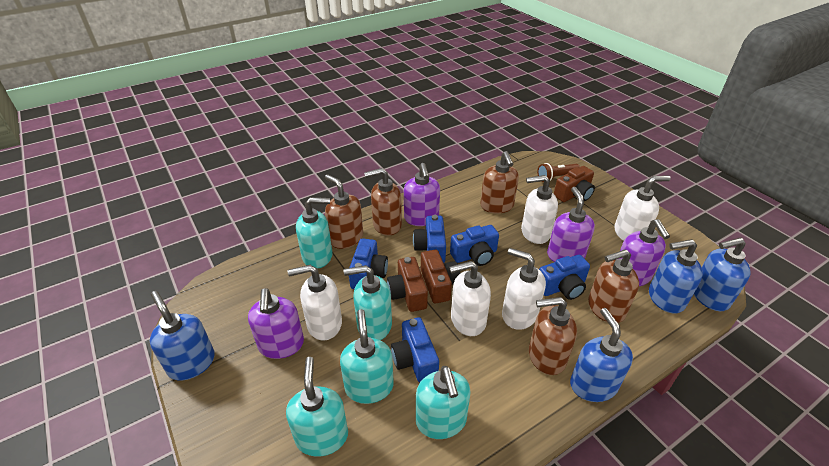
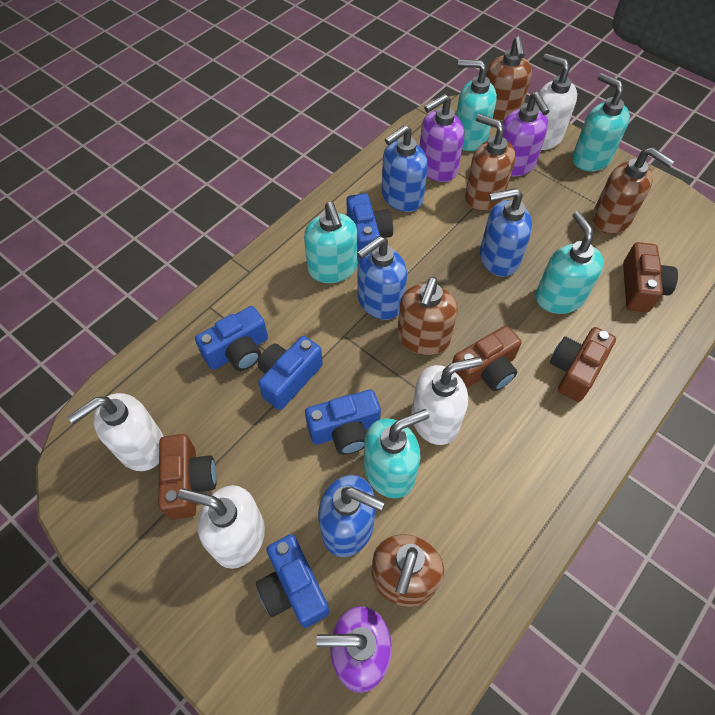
brown camera: [387,257,428,312] [421,250,460,304] [554,166,595,202] = 3 -> [158,434,217,520] [452,325,521,391] [550,327,616,402] [623,242,678,313] = 4
brown flashlight: [537,163,580,182] = 1 -> none = 0
purple soap dispenser: [248,288,304,359] [404,163,440,226] [547,187,595,262] [619,219,670,286] = 4 -> [316,606,392,693] [420,94,464,182] [502,92,549,177] = 3
white soap dispenser: [288,265,342,340] [449,261,491,336] [502,248,546,330] [521,175,558,244] [614,176,671,241] = 5 -> [68,393,164,471] [178,485,265,569] [411,357,482,445] [535,53,577,150] = 4

